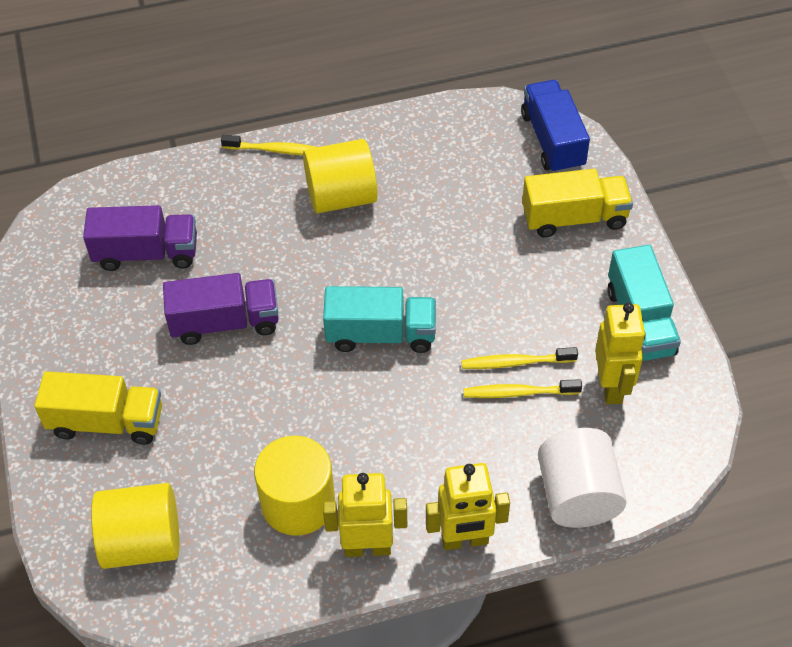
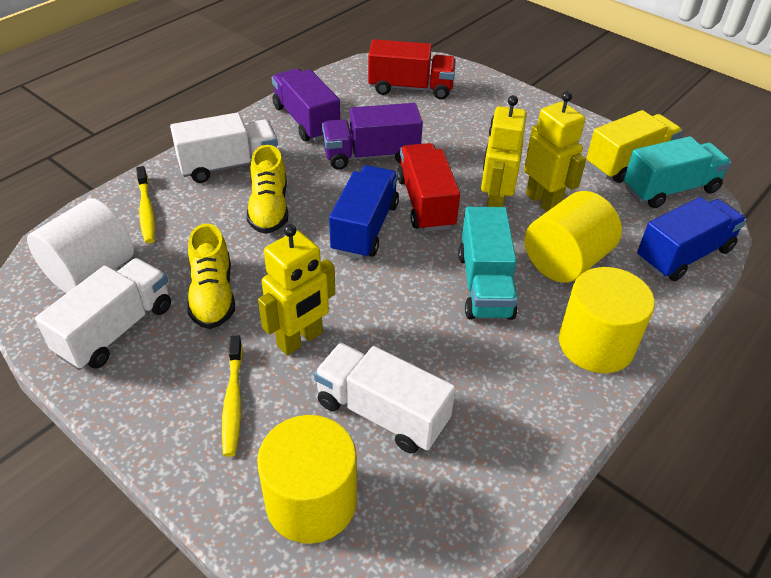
blue truck: [521,80,590,173] = 1 -> [329,165,399,259] [637,197,747,281] = 2
red truck: none = 0 -> [368,39,456,100] [397,143,460,232] = 2
white truck: none = 0 -> [35,258,171,370] [170,113,278,183] [314,343,456,453] = 3
yellow shoe: none = 0 -> [187,224,235,329] [246,145,288,234] = 2
yellow toothbrush: [221,135,316,155] [461,347,578,369] [463,379,582,398] = 3 -> [136,166,155,243] [222,336,243,457] = 2
yellow truck: [34,371,162,445] [522,169,633,238] = 2 -> [586,110,683,183] = 1

